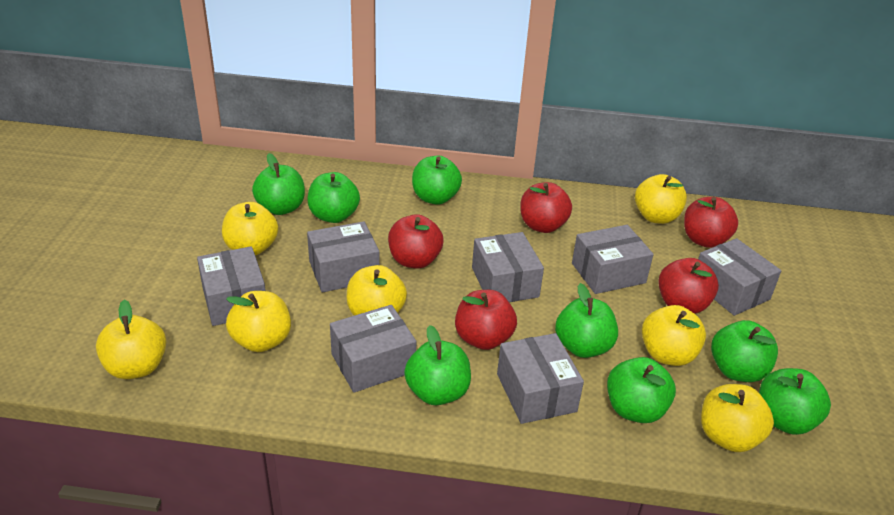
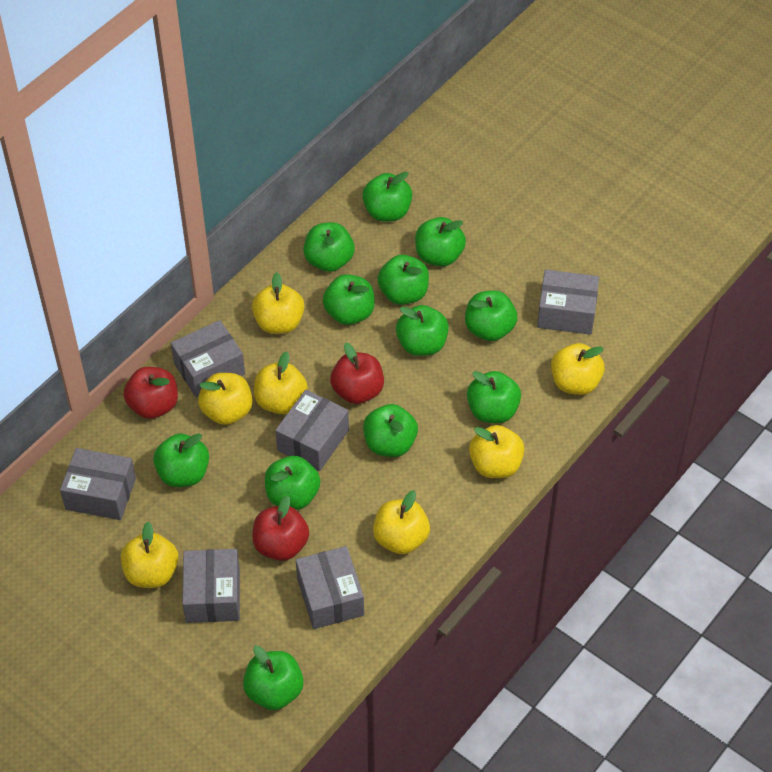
green apple: [252,153,305,215] [307,172,360,223] [404,325,471,405] [412,156,462,205] [555,283,618,358] [607,357,676,423] [711,320,778,382] [759,368,831,435] = 8 -> [153,433,209,487] [243,646,304,710] [265,456,320,510] [303,222,354,272] [323,274,375,325] [362,172,412,222] [363,404,418,457] [377,255,429,305] [396,305,449,356] [415,217,466,267] [465,291,517,341] [467,371,521,423] = 12
grey box: [197,246,266,326] [307,221,379,292] [330,305,417,393] [472,232,544,302] [497,333,584,424] [572,225,654,294] [698,238,781,316] = 7 -> [60,448,136,520] [171,320,245,397] [182,549,240,623] [275,390,349,471] [296,546,364,629] [537,270,599,335] = 6
red apple: [388,214,443,269] [455,290,517,350] [520,182,572,233] [658,258,719,314] [684,197,738,248] = 5 -> [124,367,178,419] [252,495,309,561] [330,343,384,404] = 3

